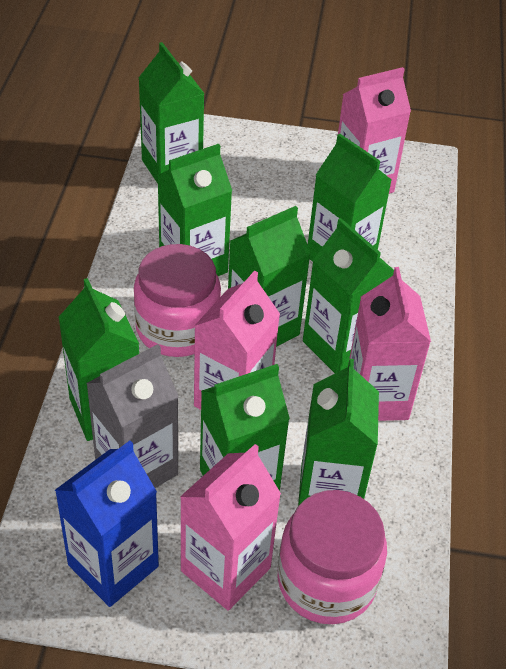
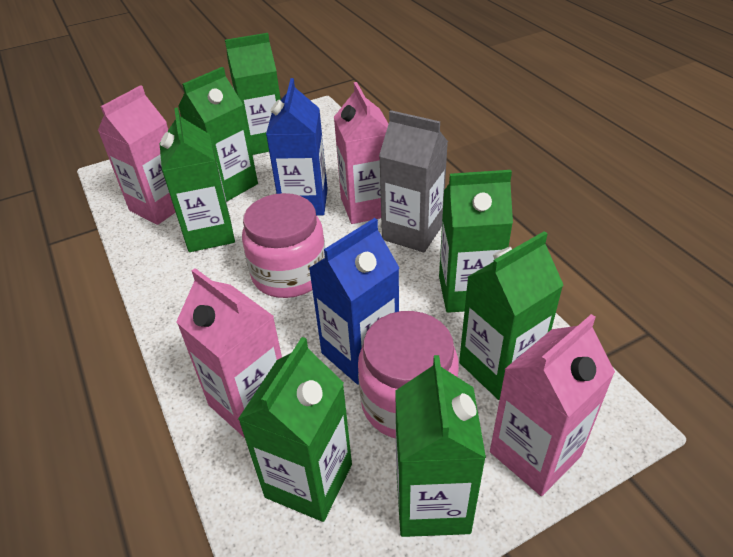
blue carton: [55,441,159,607] = 1 -> [266,78,328,215] [309,218,399,385] = 2
green carton: [58,278,139,441] [138,42,205,184] [157,144,232,276] [200,364,290,491] [228,206,311,347] [298,359,379,506] [303,218,394,373] [308,134,392,262] = 8 -> [159,107,235,252] [178,67,258,202] [225,33,281,155] [238,337,352,522] [395,355,486,537] [439,170,513,313] [459,231,563,400] = 7

